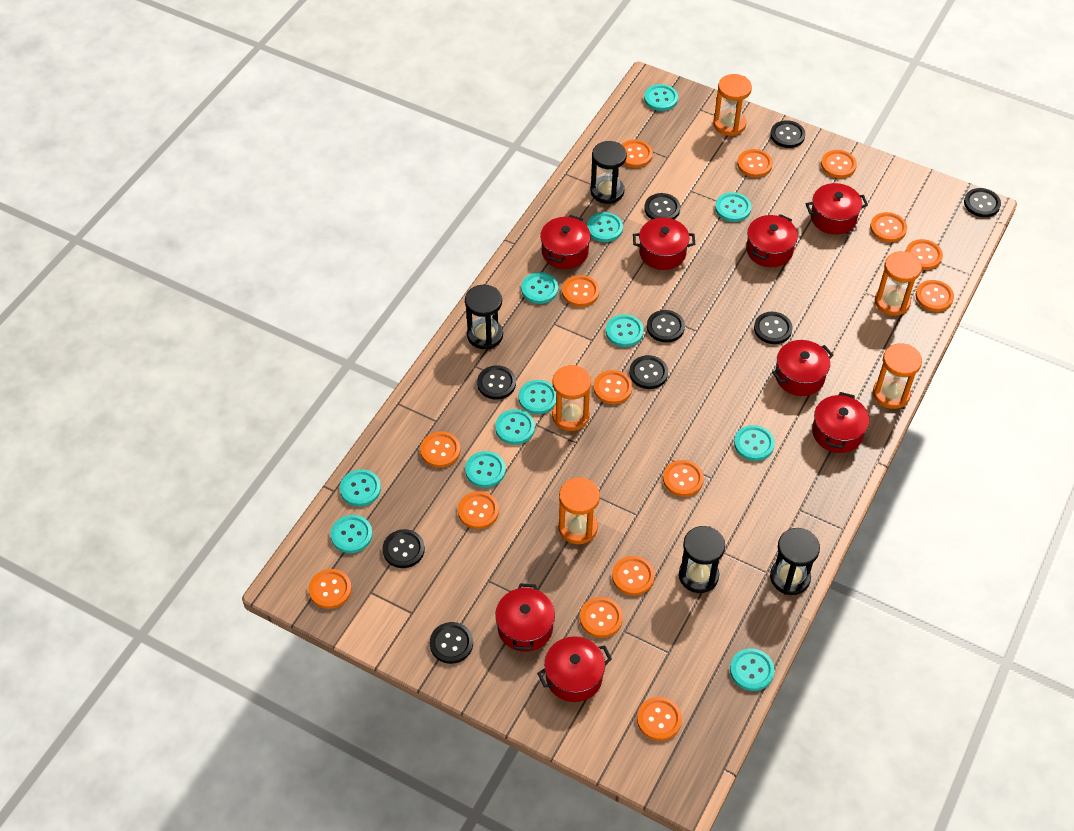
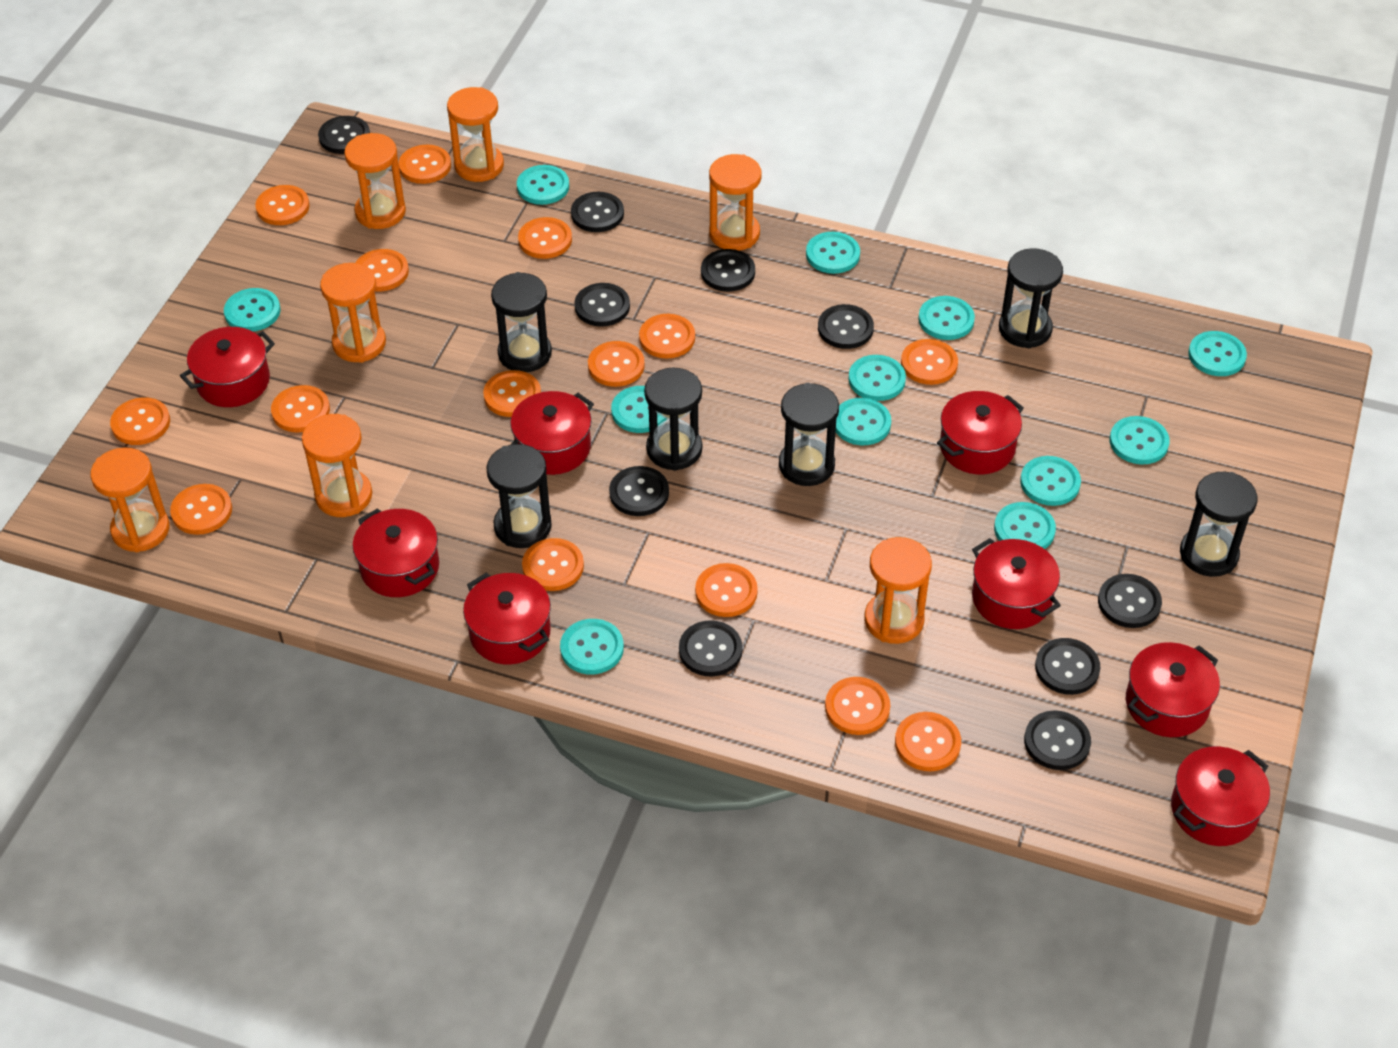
black button: [383,529,425,568] [430,622,473,664] [477,365,516,400] [629,355,668,389] [644,193,680,219] [647,310,685,343] [754,312,792,344] [770,120,805,148] [964,188,1001,217] = 9 -> [318,116,370,154] [571,192,624,232] [575,283,630,327] [609,466,669,516] [679,620,742,677] [701,249,755,292] [818,304,874,349] [1024,710,1091,770] [1035,638,1100,695] [1098,574,1162,628] = 10
black hourglass: [465,285,503,349] [591,141,627,204] [679,526,725,593] [770,528,820,595] = 4 -> [487,444,552,548] [491,272,552,372] [644,367,702,471] [779,383,839,486] [999,248,1063,348] [1180,472,1258,577] = 6
orange hourglass: [552,365,591,431] [558,478,600,544] [713,74,752,136] [873,343,922,409] [875,251,922,316] = 5 -> [90,447,170,552] [302,414,372,517] [320,263,386,363] [344,133,406,229] [447,87,504,182] [709,154,762,251] [864,537,932,644] = 7

